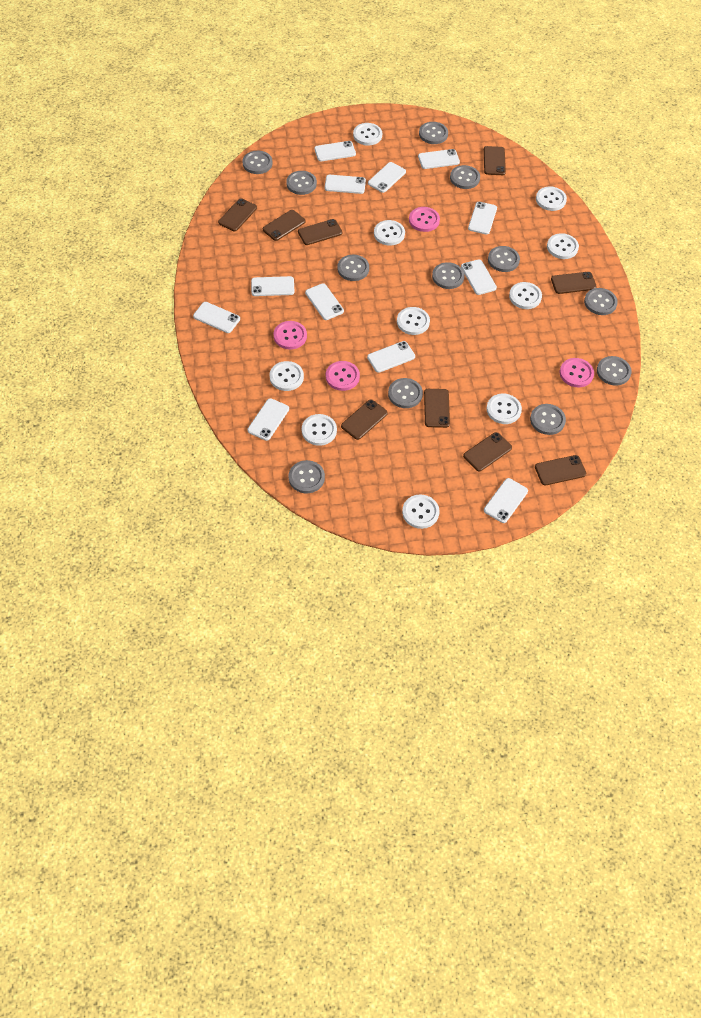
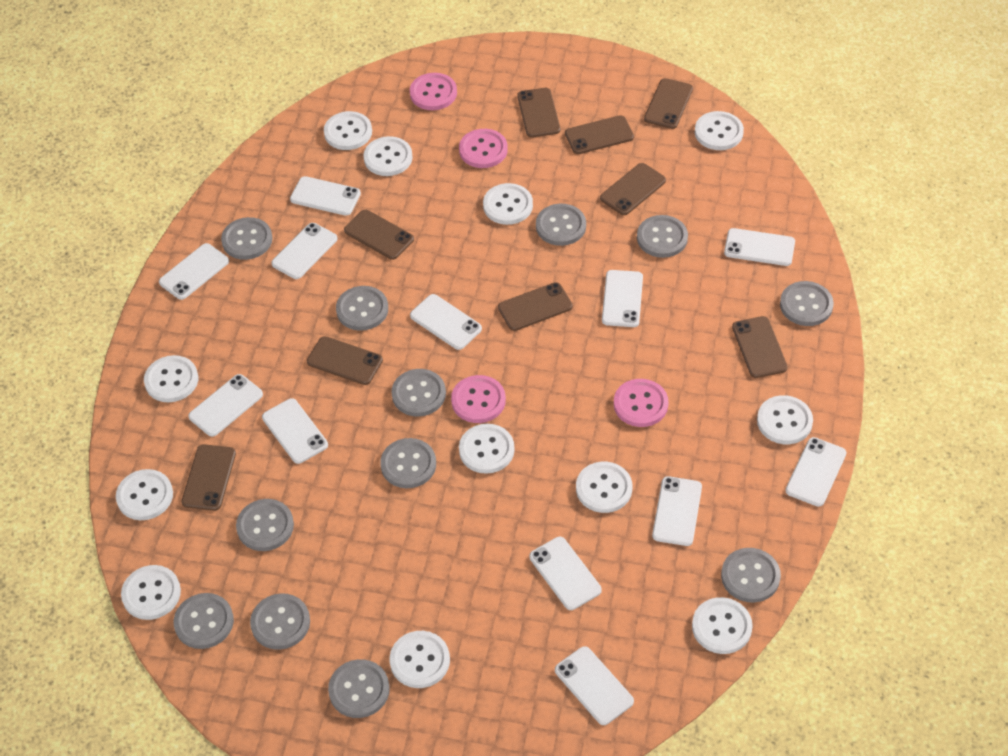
white button: [269,361,304,391] [302,414,337,446] [353,123,382,146] [374,220,405,246] [397,307,430,335] [402,494,439,529] [486,394,522,424] [509,282,542,309] [536,187,567,211] [547,233,579,259] = 10 -> [116,469,173,520] [121,565,181,620] [144,355,198,402] [324,111,372,150] [363,136,413,176] [390,631,450,688] [459,424,514,474] [483,183,533,225] [576,462,632,513] [692,597,753,654] [695,111,744,150] [757,395,813,444] = 12

